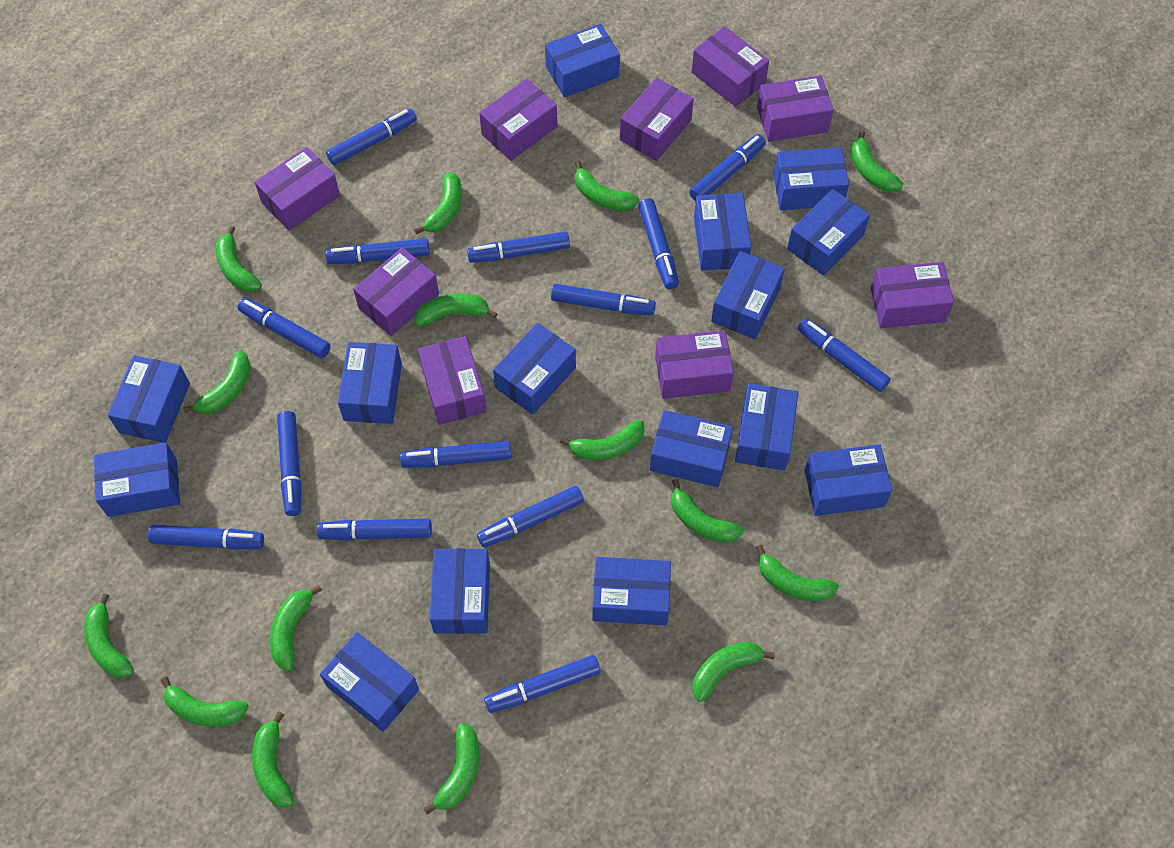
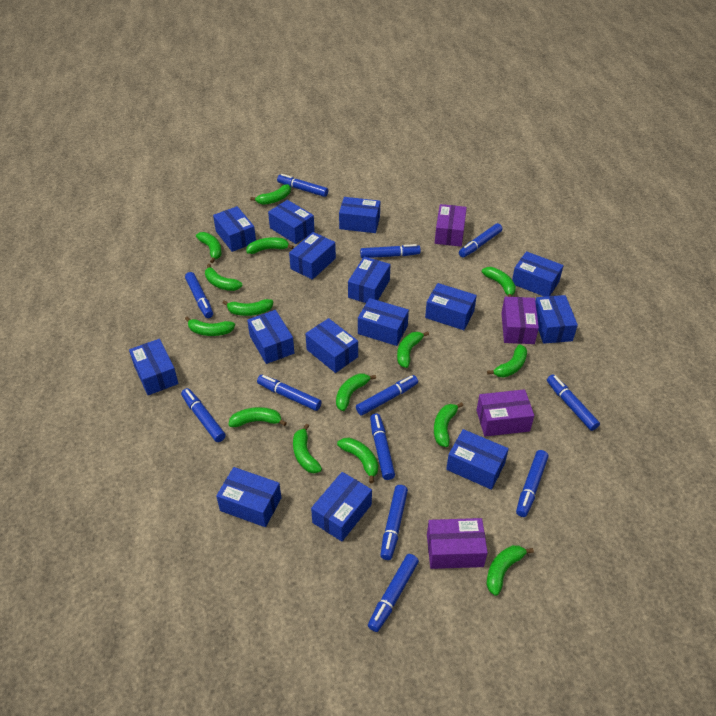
blue marker: [148,525,264,550] [237,298,331,358] [277,411,302,516] [317,518,432,541] [325,239,430,264] [326,108,417,165] [400,441,511,468] [467,231,570,263] [477,486,584,548] [484,655,601,713] [551,284,656,315] [638,198,679,289] [689,134,766,201] [797,318,891,392] = 14 -> [181,388,226,442] [185,272,213,318] [257,375,322,411] [277,174,328,197] [356,375,418,416] [360,244,421,258] [368,554,419,632] [370,414,395,480] [380,485,408,560] [459,223,503,258] [516,450,549,517] [547,374,600,431] = 12
purple box: [255,147,340,231] [353,247,439,336] [418,336,487,425] [479,79,557,161] [620,78,694,161] [655,330,734,399] [692,26,769,107] [757,75,834,142] [870,262,954,328] = 9 -> [427,518,488,569] [435,204,467,247] [477,389,534,436] [501,297,539,344] = 4

